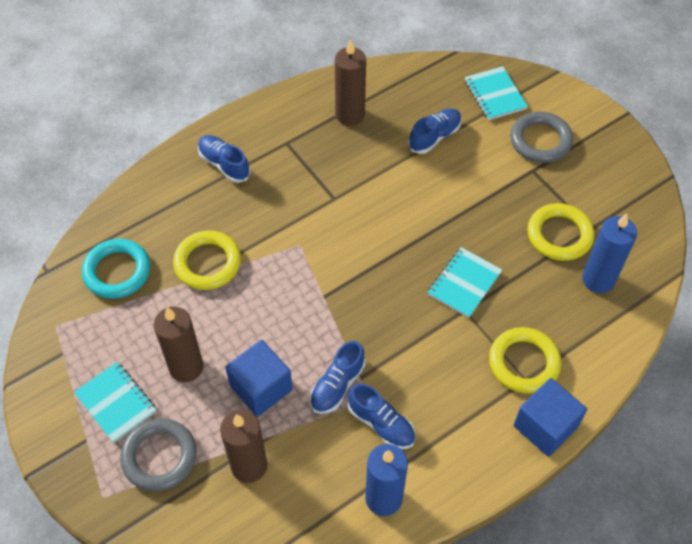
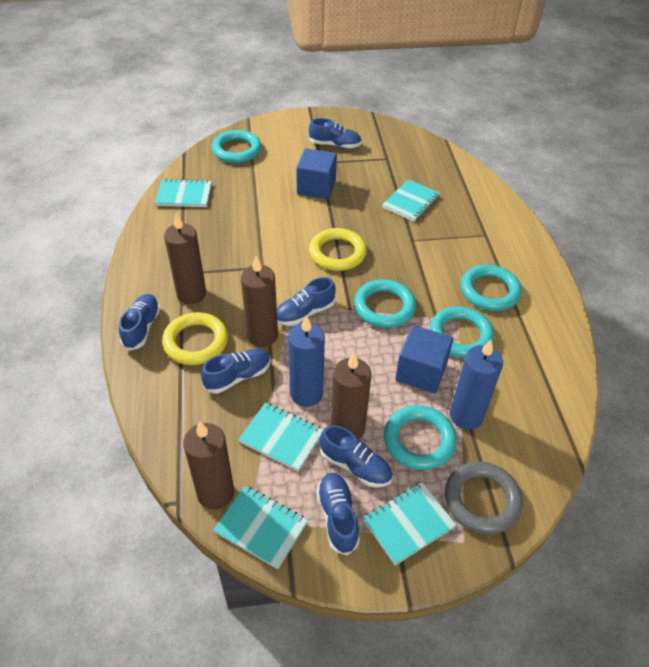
blue shoe: [198,135,250,183] [310,341,365,414] [348,383,415,449] [408,108,462,154] = 4 -> [119,294,160,351] [201,349,271,393] [277,277,336,326] [309,118,362,148] [317,473,360,555] [320,425,393,488] = 6
brown candle: [154,307,203,382] [220,410,267,483] [335,39,366,126] = 3 -> [164,213,206,304] [183,421,234,510] [241,256,278,347] [331,353,371,440] = 4
grey ring: [120,418,197,491] [510,112,573,163] = 2 -> [445,461,523,534] = 1
turquoise notebook: [74,362,156,443] [428,247,502,318] [465,66,528,120] = 3 -> [155,179,212,207] [213,486,308,569] [238,402,323,472] [363,482,457,566] [382,179,440,222] = 5
turquoise ring: [82,239,150,299] = 1 -> [212,130,262,163] [354,280,416,328] [384,405,457,470] [430,306,494,358] [461,265,522,311] = 5
yellow ring: [173,231,241,290] [489,327,561,394] [527,203,594,261] = 3 -> [162,312,228,365] [309,228,367,271] = 2

